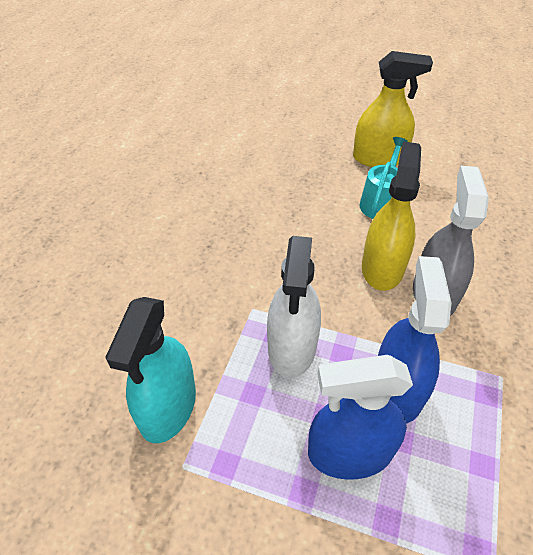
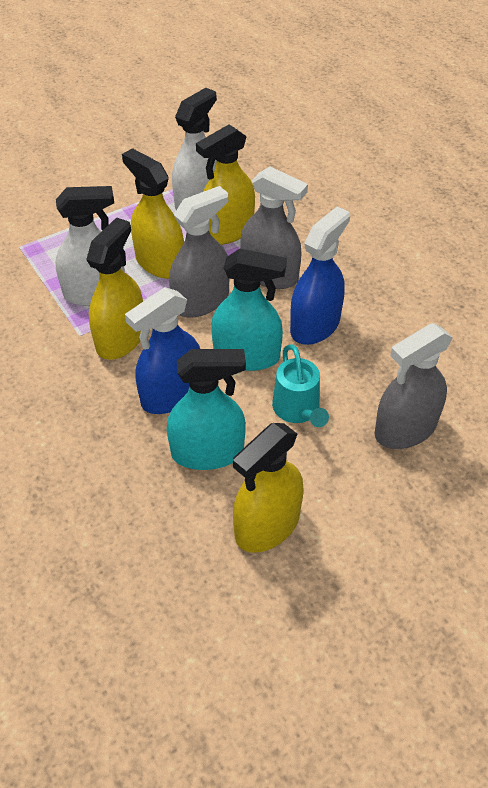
grey spray bottle: [413,166,489,316] = 1 -> [169,186,230,318] [240,166,308,289] [374,323,453,449] = 3
turquoise spray bottle: [105,297,196,443] = 1 -> [167,349,246,470] [211,249,287,371] = 2
white spray bottle: [267,236,321,378] = 1 -> [55,186,125,306] [172,88,217,210] = 2
yellow spray bottle: [353,51,433,167] [362,141,421,291] = 2 -> [86,217,143,360] [122,148,184,279] [196,125,255,245] [233,423,304,552] = 4

